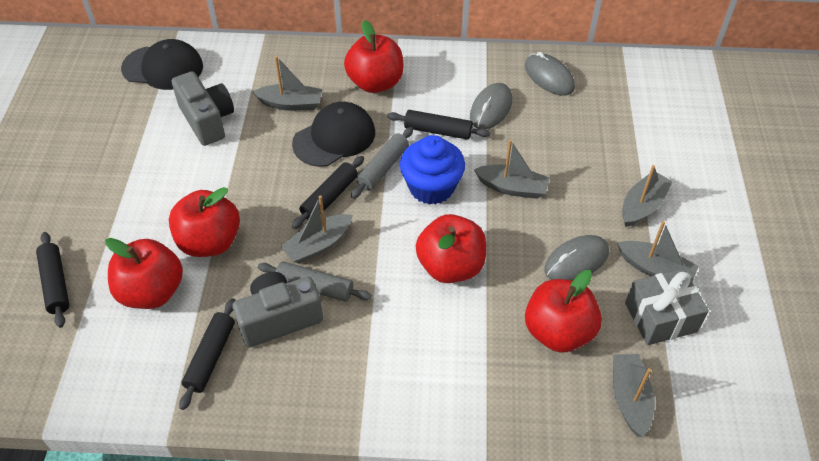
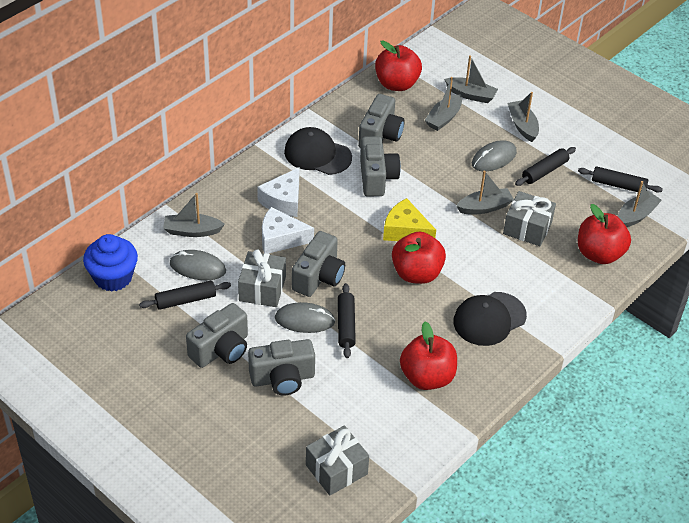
grey camera: [172,71,234,146] [233,272,323,347] = 2 -> [186,303,248,368] [248,339,315,396] [292,231,345,297] [358,94,405,148] [360,136,401,197] = 5
grey gift: [625,269,709,345] = 1 -> [238,250,286,307] [306,426,369,496] [503,191,556,246] = 3
grey rolling pin: [258,261,372,302] [351,127,413,199] = 2 -> none = 0
red apple: [105,238,183,309] [169,187,240,257] [344,20,403,93] [416,214,486,283] [525,270,602,353] = 5 -> [375,40,422,91] [392,231,446,284] [400,322,457,390] [578,204,631,264] = 4
white cheese: none = 0 -> [257,167,299,217] [262,207,314,254] = 2
yellow cheese: none = 0 -> [383,198,436,241] = 1

